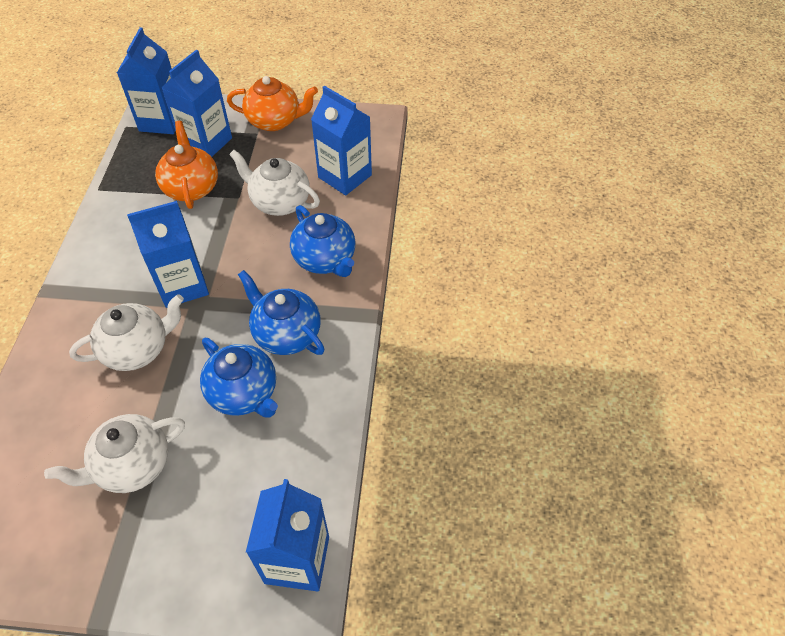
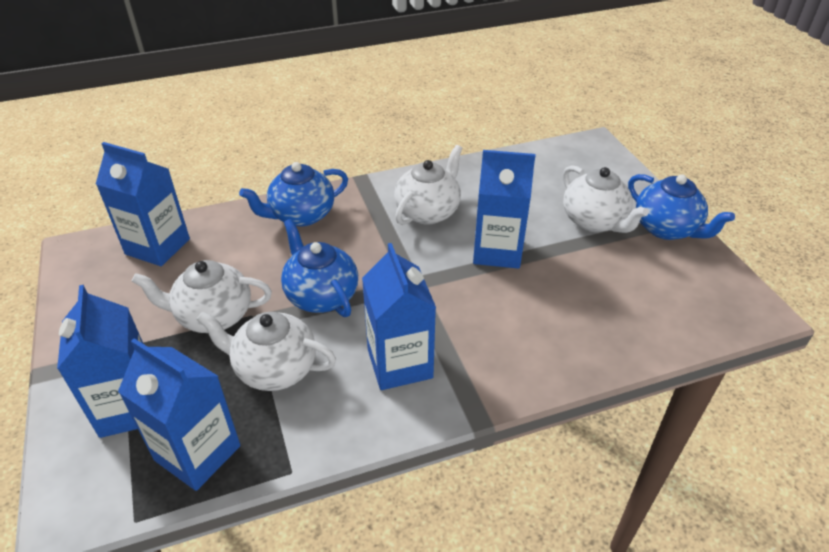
orange teapot: [155,121,218,209] [227,76,318,131] = 2 -> none = 0
white teapot: [44,414,185,493] [69,294,184,371] [229,150,320,216] = 3 -> [132,260,272,333] [197,312,336,391] [394,145,462,225] [563,165,649,233] = 4

